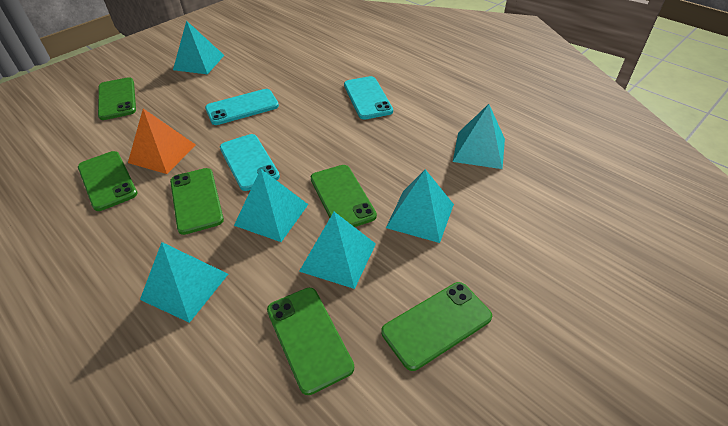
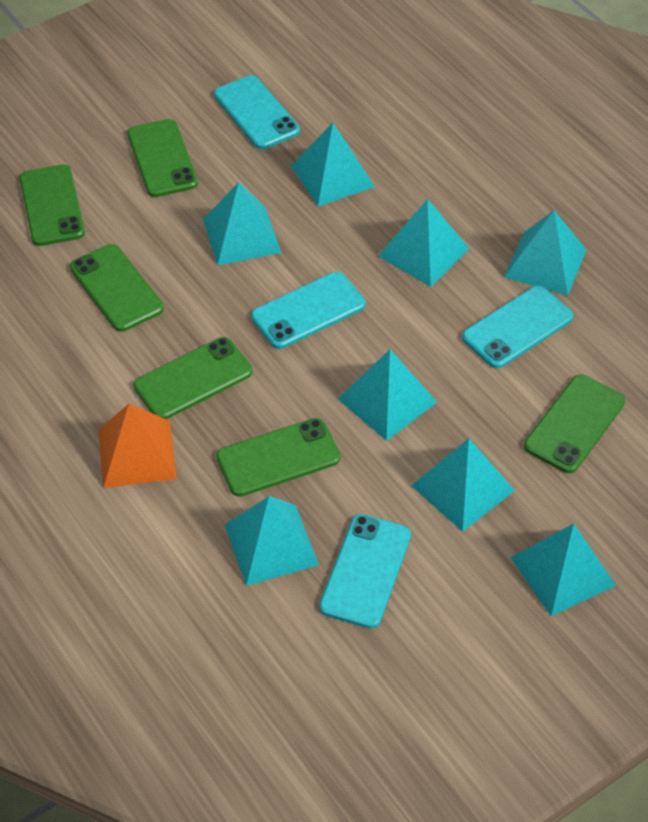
turquoise phone: [205,89,279,125] [220,134,280,191] [344,76,393,120] = 3 -> [214,75,300,149] [251,272,365,349] [319,514,411,629] [462,286,573,368] = 4
turquoise pyramid: [140,242,228,323] [173,20,224,74] [234,169,308,242] [299,212,376,289] [386,169,454,243] [453,104,505,169] = 6 -> [203,182,281,266] [225,496,319,586] [291,123,375,206] [338,349,437,441] [378,199,470,287] [411,438,515,532] [504,210,586,296] [510,523,616,616] = 8

